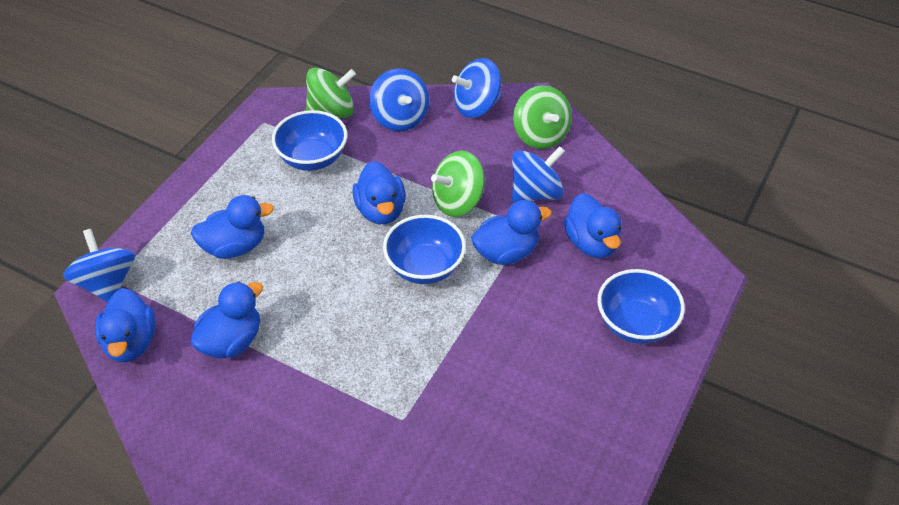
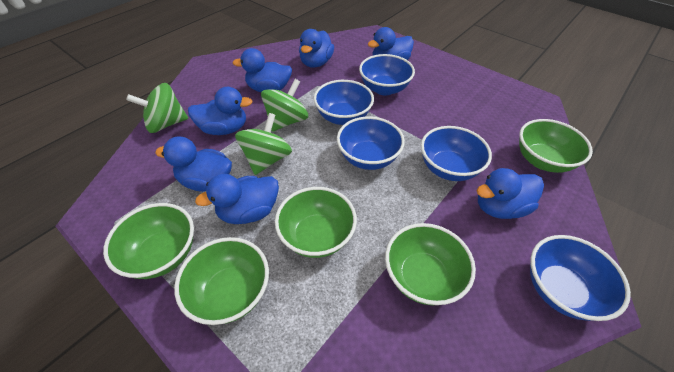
blue bowl: [272,110,347,171] [383,215,466,284] [597,269,685,344] = 3 -> [314,80,374,125] [337,116,405,170] [359,54,415,95] [421,126,492,181] [530,235,631,321] = 5
blue duck: [95,288,155,362] [190,281,263,358] [191,195,274,259] [352,161,406,224] [471,200,552,265] [564,193,622,258] = 6 -> [155,137,232,192] [188,87,253,135] [195,174,279,224] [233,48,292,92] [299,29,334,68] [368,27,414,60] [476,168,544,219] = 7
blue spinning top: [63,229,135,302] [369,68,429,131] [452,58,501,118] [512,146,565,202] = 4 -> none = 0
green bowl: none = 0 -> [103,203,194,279] [174,237,269,325] [275,187,357,258] [385,223,476,305] [519,119,593,173] = 5

